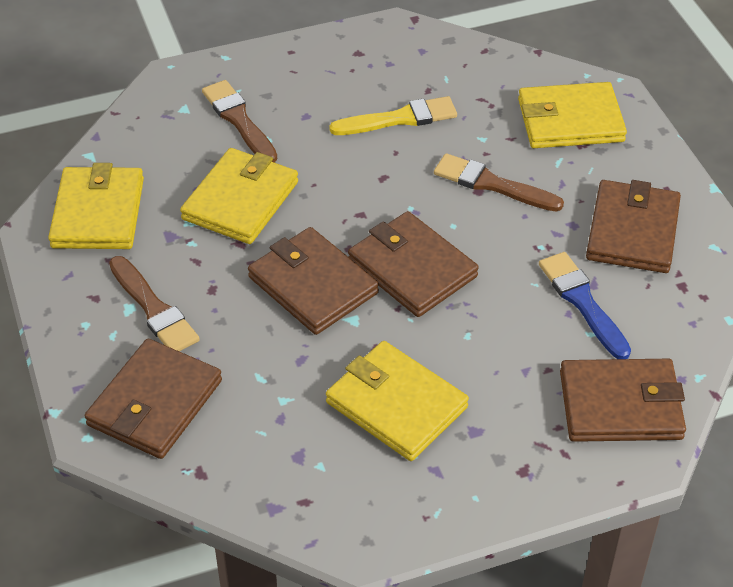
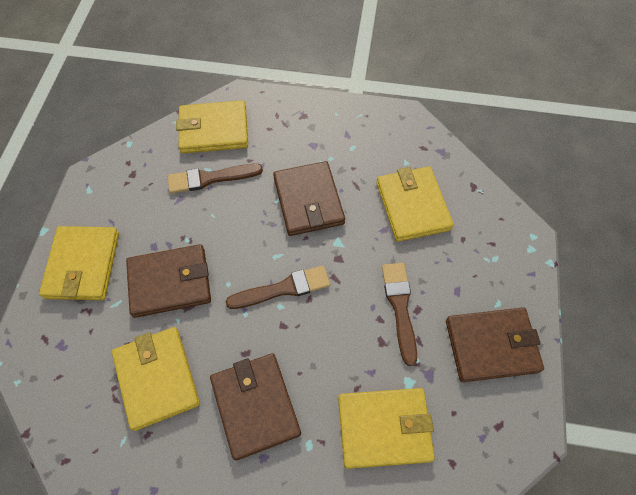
blue brush: [539,252,631,359] = 1 -> none = 0
brown wallet: [85,339,222,459] [248,227,379,335] [348,211,479,317] [560,359,686,442] [586,180,681,273] = 5 -> [126,244,211,318] [210,353,301,461] [273,161,345,236] [446,307,544,382] = 4
yellow brush: [329,96,457,135] = 1 -> none = 0
yellow wallet: [48,163,144,249] [180,148,298,244] [326,341,469,461] [518,82,627,148] = 4 -> [39,226,119,300] [112,327,200,431] [176,100,248,153] [338,388,435,469] [376,166,454,242] = 5

